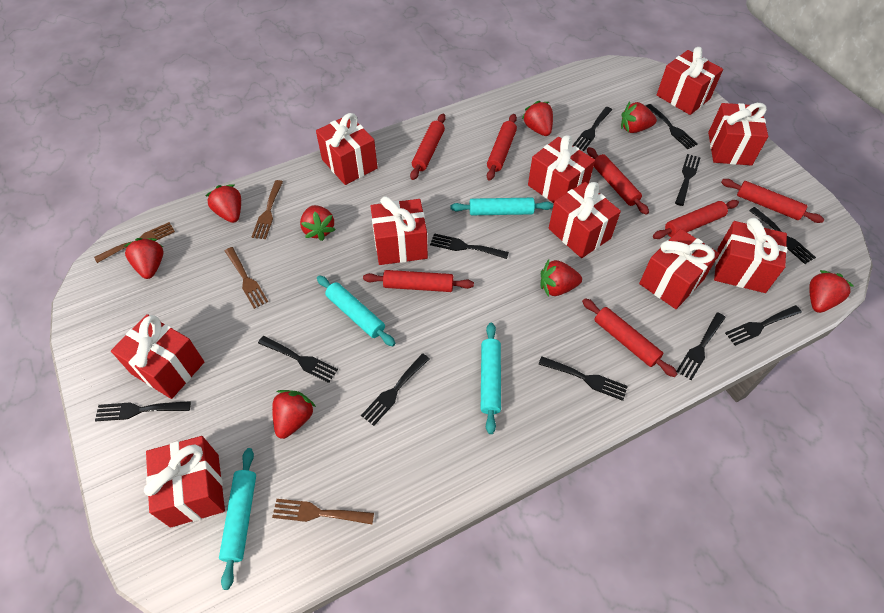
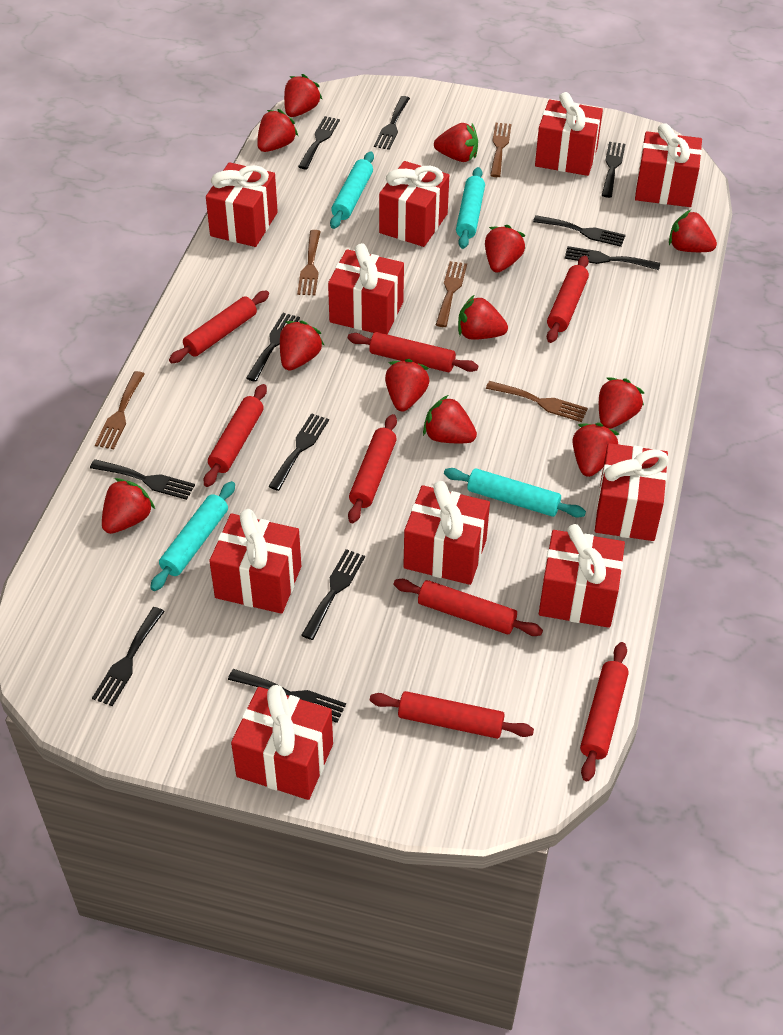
brown fork: [94,222,175,263] [225,247,268,309] [252,180,283,239] [272,499,374,524] = 4 -> [95,371,145,449] [297,230,321,296] [436,261,467,327] [486,381,588,422] [490,123,511,177] = 5
red rolling pin: [363,270,474,292] [410,114,445,180] [487,114,517,180] [582,298,677,377] [587,147,649,215] [653,200,739,239] [721,179,824,223] = 7 -> [169,290,269,363] [204,384,267,487] [348,332,478,372] [348,414,397,523] [370,691,534,739] [394,579,543,636] [547,256,589,343] [580,642,629,781] = 8
red strawberry: [124,238,164,279] [205,184,241,223] [272,390,316,439] [300,205,336,241] [522,101,553,136] [540,259,582,297] [621,102,657,133] [809,270,854,313] = 8 -> [102,478,155,534] [257,109,298,152] [280,320,325,371] [284,74,322,117] [385,359,430,412] [423,395,477,443] [434,123,478,162] [458,295,508,340] [485,225,526,273] [573,423,619,477] [599,378,644,429] [669,210,717,252] = 12

